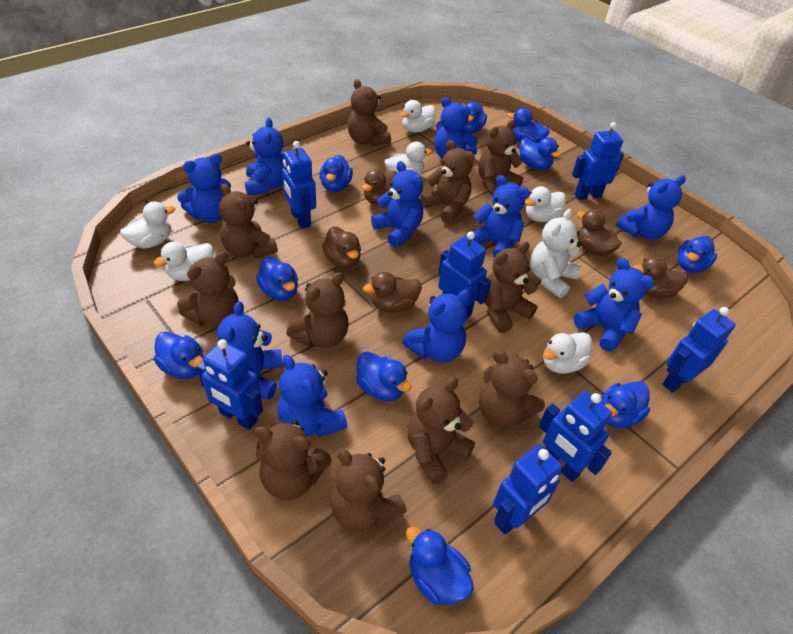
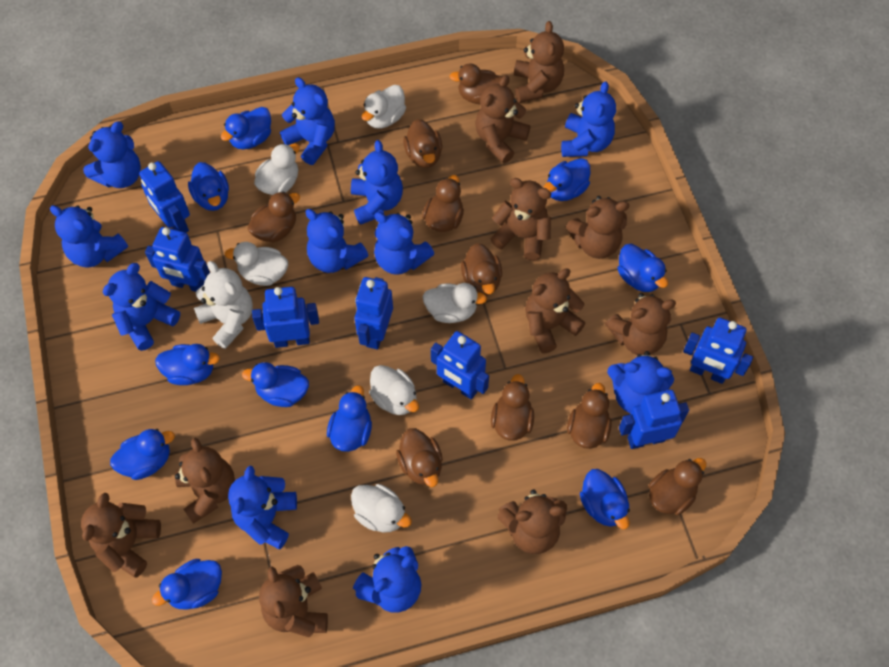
blue teddy bear: [177,154,231,222] [217,301,282,400] [245,118,284,195] [277,354,347,437] [371,161,423,247] [402,289,470,363] [434,97,478,159] [472,175,530,258] [574,258,654,352] [616,175,686,240] = 10 -> [50,205,128,268] [83,121,141,188] [103,263,180,351] [228,466,297,549] [280,77,335,165] [305,209,369,273] [351,140,403,225] [353,546,422,613] [374,212,434,275] [561,81,616,157] [607,351,674,413] = 11
brown duck: [322,226,361,269] [362,169,397,205] [363,272,422,313] [577,209,622,256] [633,256,688,298] = 5 -> [247,192,300,242] [396,428,443,487] [403,119,442,168] [422,175,464,232] [449,63,503,104] [461,243,502,296] [491,374,534,441] [567,383,612,449] [649,458,706,515] = 9
brown teddy bear: [177,251,239,327] [219,184,278,259] [254,420,332,500] [286,272,349,348] [330,448,407,531] [347,79,391,146] [407,377,475,484] [420,140,475,223] [478,120,523,197] [479,350,545,427] [485,242,538,333] = 11 -> [81,493,161,578] [175,438,235,524] [259,565,328,637] [475,75,530,163] [491,178,551,261] [498,489,567,554] [514,21,564,103] [525,268,585,353] [566,196,629,259] [605,293,676,355] = 10

